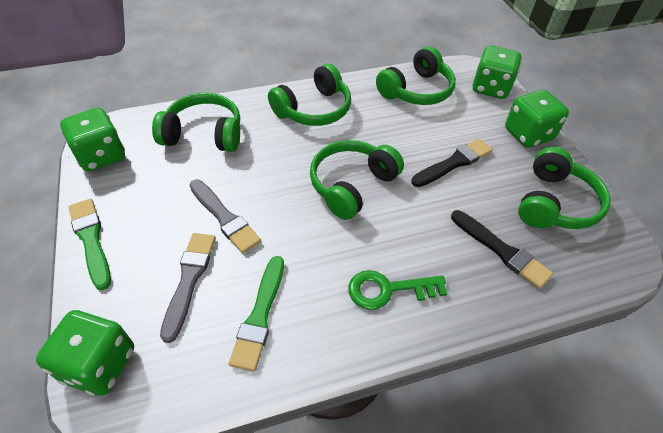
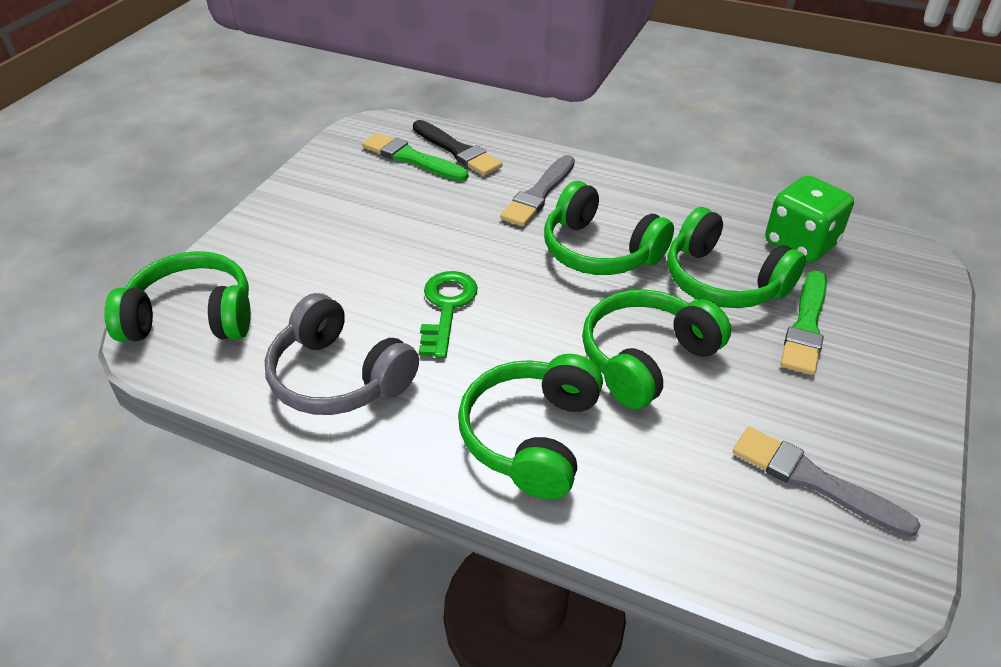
black brush: [411,138,493,187] [451,210,553,289] = 2 -> [413,120,502,176] = 1
green dice: [36,310,134,396] [60,108,125,172] [473,46,522,99] [505,90,569,148] = 4 -> [765,176,854,262] = 1
grey headphones: none = 0 -> [265,293,419,415] = 1

